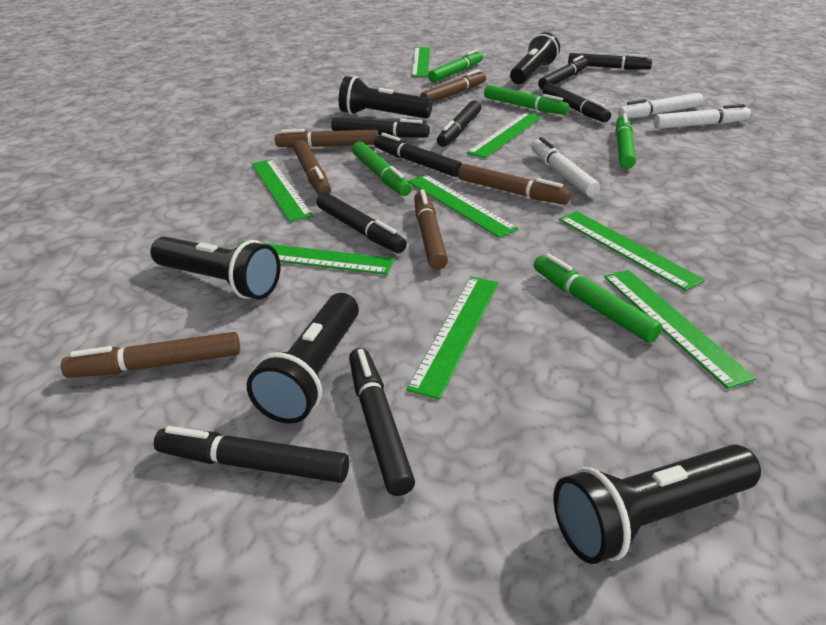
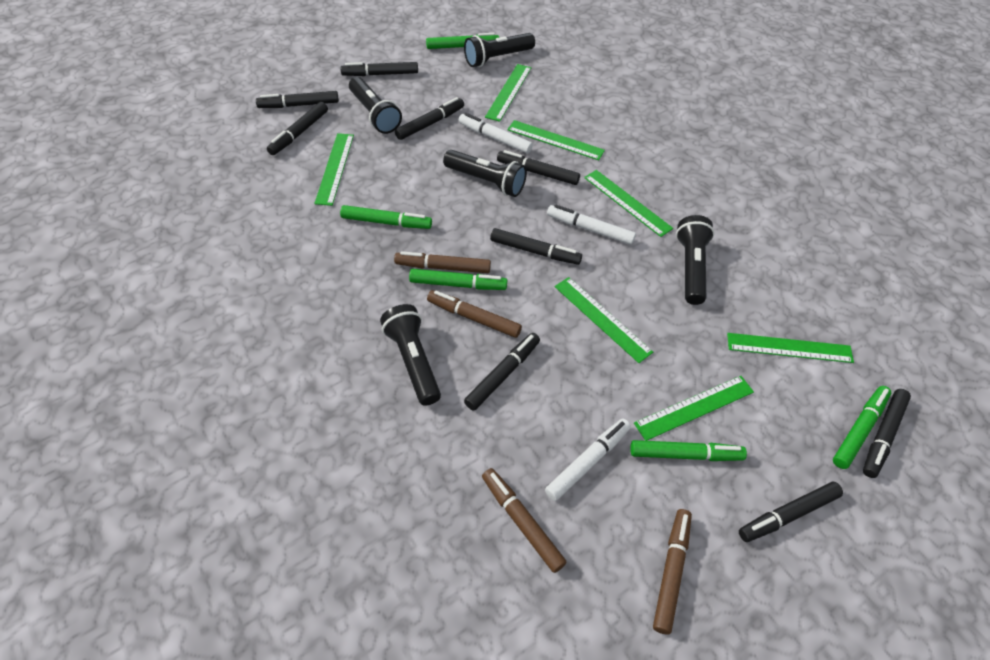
brown marker: [61,332,240,378] [275,129,378,147] [293,140,331,195] [414,189,448,270] [420,69,486,103] [458,164,571,205] = 6 -> [394,251,491,273] [427,290,522,338] [482,468,567,573] [653,509,692,634] = 4
green ruler: [238,241,395,275] [252,159,313,222] [406,277,499,399] [408,175,518,238] [412,47,430,77] [467,113,542,158] [559,211,705,291] [604,270,756,389] = 8 -> [314,133,354,206] [485,64,531,122] [507,120,605,160] [555,277,653,363] [584,170,673,237] [634,376,754,441] [727,333,854,363] = 7

